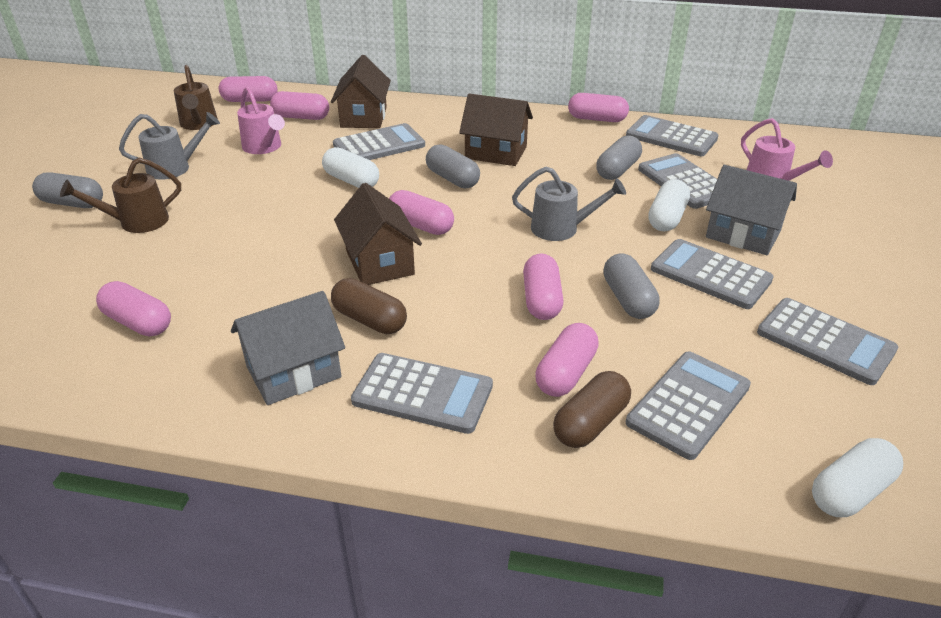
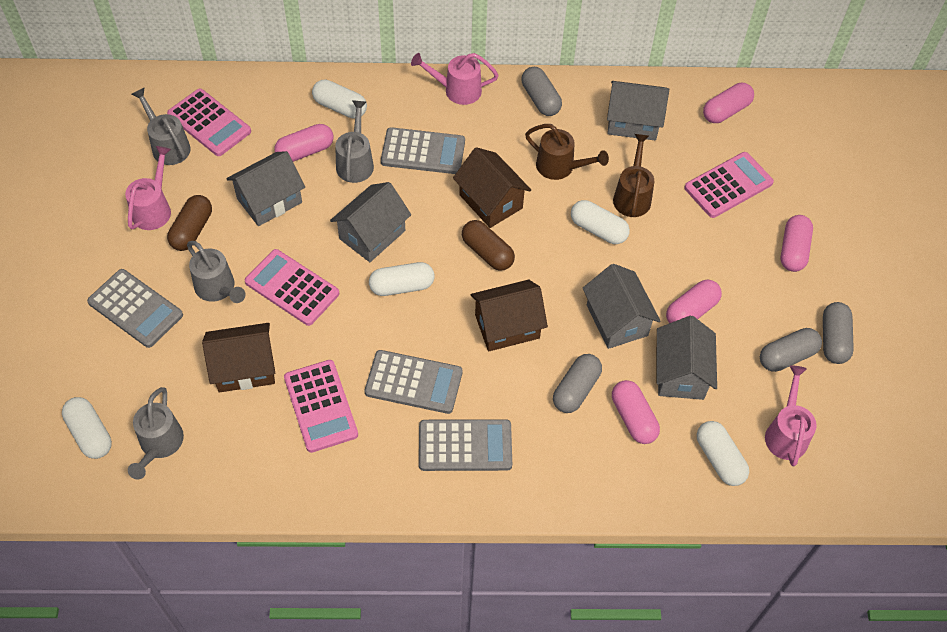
grey calculator: [333,123,425,160] [351,353,493,434] [626,115,718,156] [626,352,751,460] [638,153,717,209] [651,239,774,309] [757,298,898,385] = 7 -> [87,269,183,348] [365,350,463,414] [381,127,465,174] [419,419,512,471] = 4
grey house: [231,291,345,405] [706,165,797,255] = 2 -> [227,151,305,226] [330,182,411,262] [583,264,660,349] [607,81,669,140] [657,316,717,400] = 5
grey watering can: [119,112,220,179] [512,167,626,241] = 2 -> [128,387,184,479] [131,87,191,165] [187,241,246,303] [335,100,374,183] = 4
pink calculator: none = 0 -> [167,89,251,156] [245,249,339,326] [284,360,358,453] [684,152,774,218] = 4
pink capsule: [96,281,171,337] [219,76,278,102] [270,91,329,120] [389,190,454,235] [523,254,564,320] [535,323,599,397] [568,93,629,122] = 7 -> [274,124,333,162] [612,380,660,444] [666,280,722,323] [703,83,754,123] [780,215,813,272] = 5
pink watering can: [237,87,285,154] [741,118,833,181] = 2 -> [125,146,171,230] [411,53,498,105] [765,365,817,466] = 3
white capsule: [322,147,379,188] [648,179,690,231] [812,438,903,517] = 3 -> [62,397,112,459] [312,80,367,119] [369,262,434,296] [571,200,630,244] [697,421,749,486] = 5

